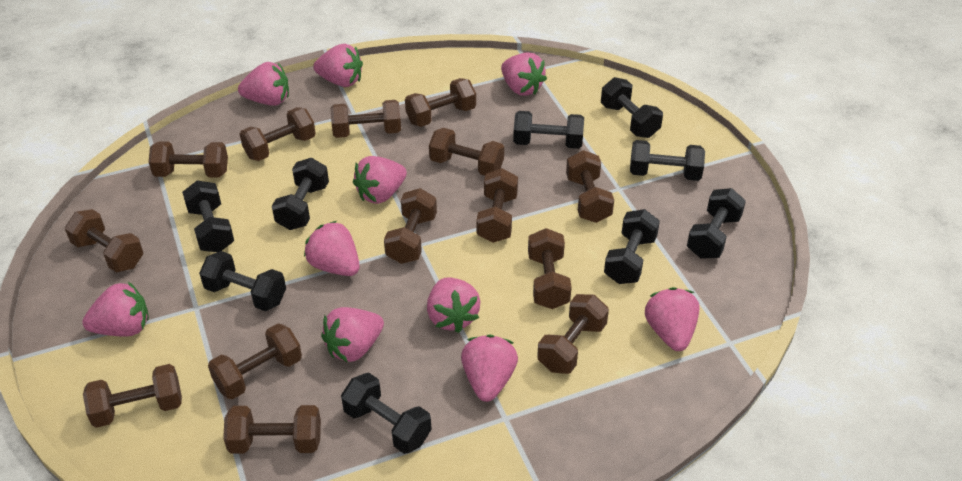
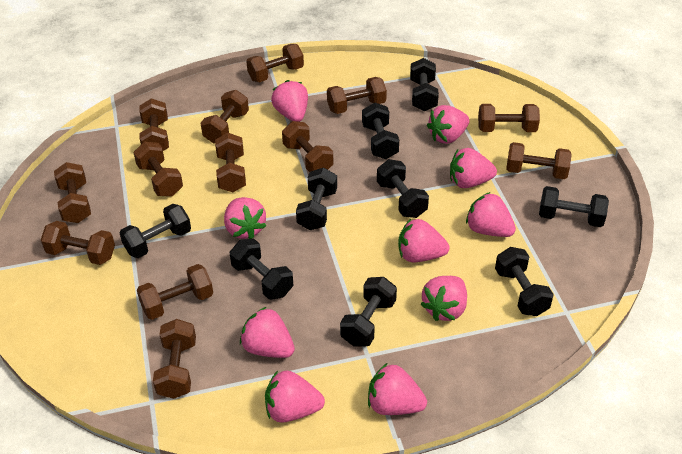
brown dumbbell: [65,209,143,272] [83,364,182,428] [149,141,228,178] [208,323,302,399] [223,405,321,454] [240,107,316,161] [330,100,401,138] [384,188,437,264] [405,78,476,127] [429,128,504,176] [477,168,518,243] [528,228,572,309] [537,294,609,374] [566,150,614,223] = 14 -> [41,221,115,265] [54,162,91,223] [133,142,183,197] [137,264,213,320] [139,99,169,151] [153,319,196,399] [201,90,249,144] [215,133,246,192] [246,44,304,82] [282,121,333,172] [327,77,387,114] [478,104,540,132] [506,142,572,179] = 13

